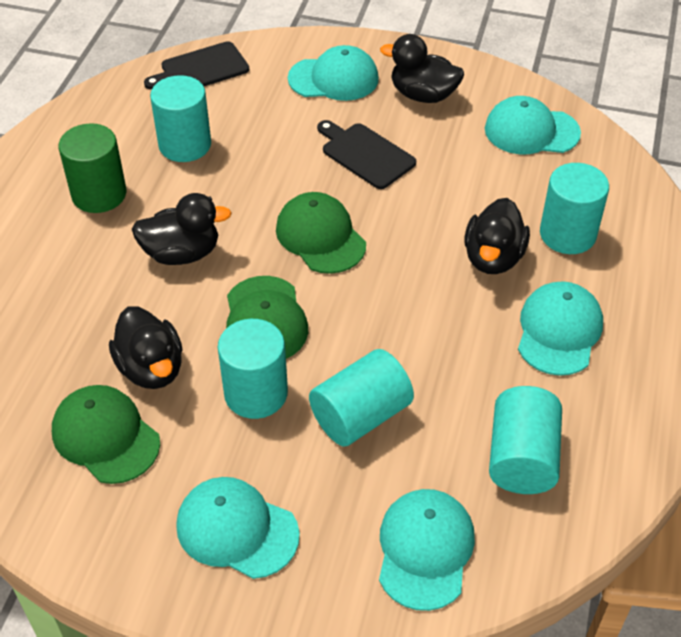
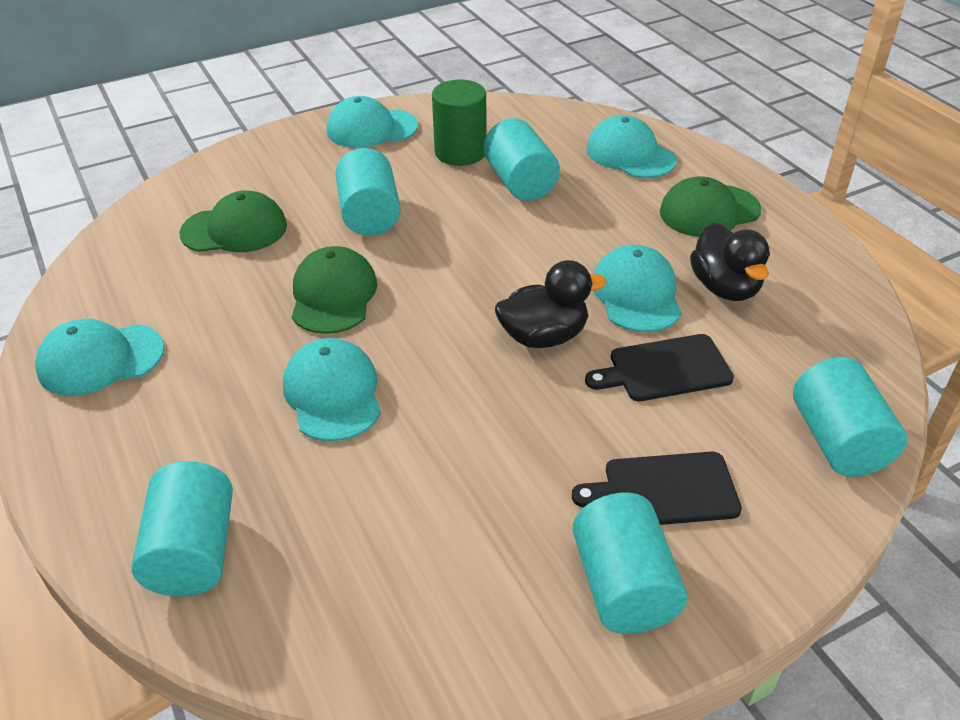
black duck: [109,306,183,389] [132,193,232,265] [380,34,464,103] [464,198,530,274] = 4 -> [495,260,607,348] [690,222,770,301] = 2

